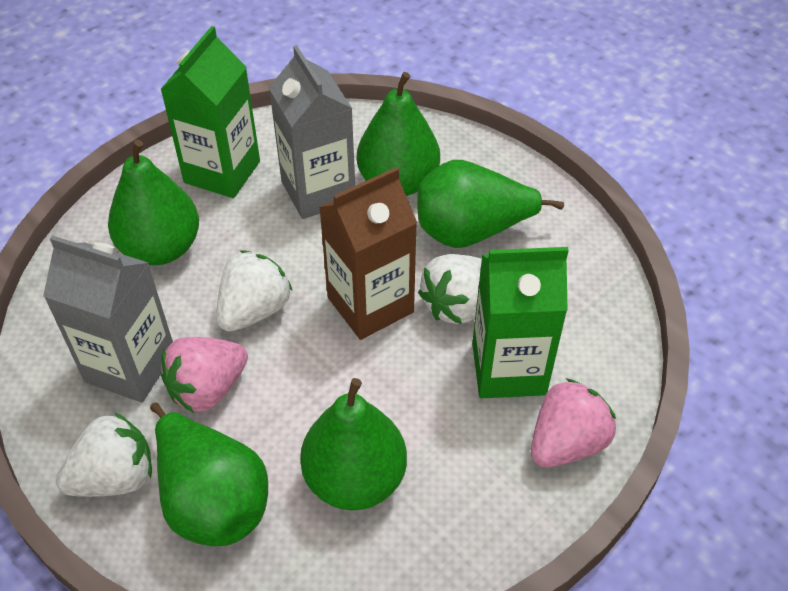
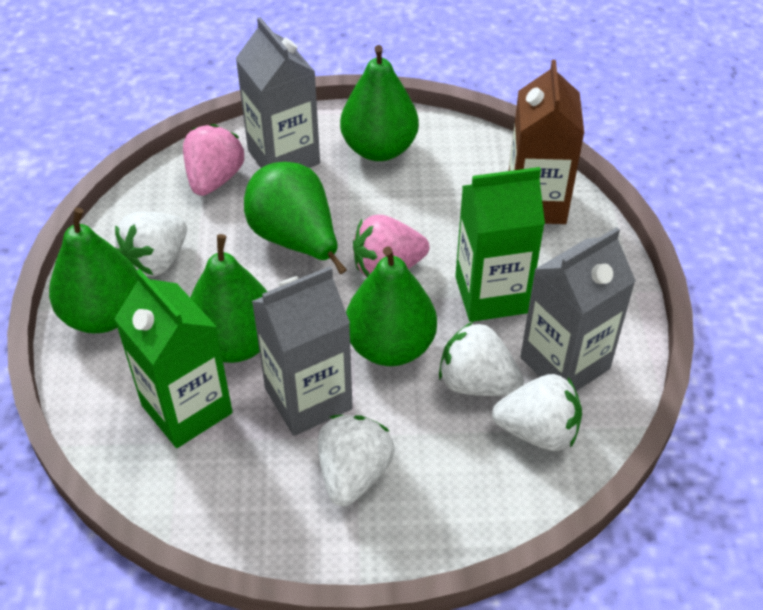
grey carton: [43,235,173,402] [269,45,355,219] = 2 -> [236,17,320,168] [252,266,353,436] [520,227,636,391] = 3
white strawberry: [56,412,152,497] [216,250,293,332] [418,254,482,324] = 3 -> [115,212,187,277] [318,415,395,506] [439,322,524,396] [492,374,582,451] = 4

